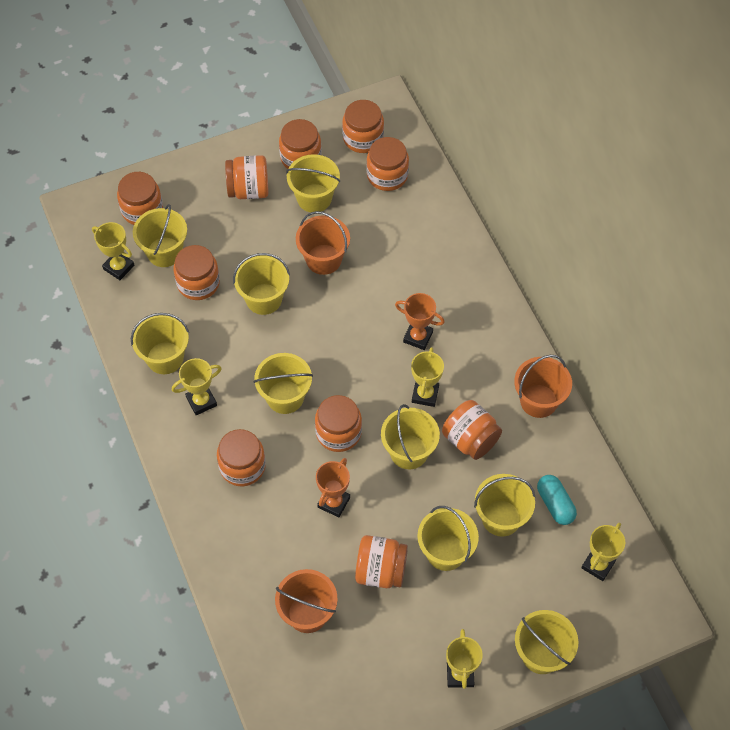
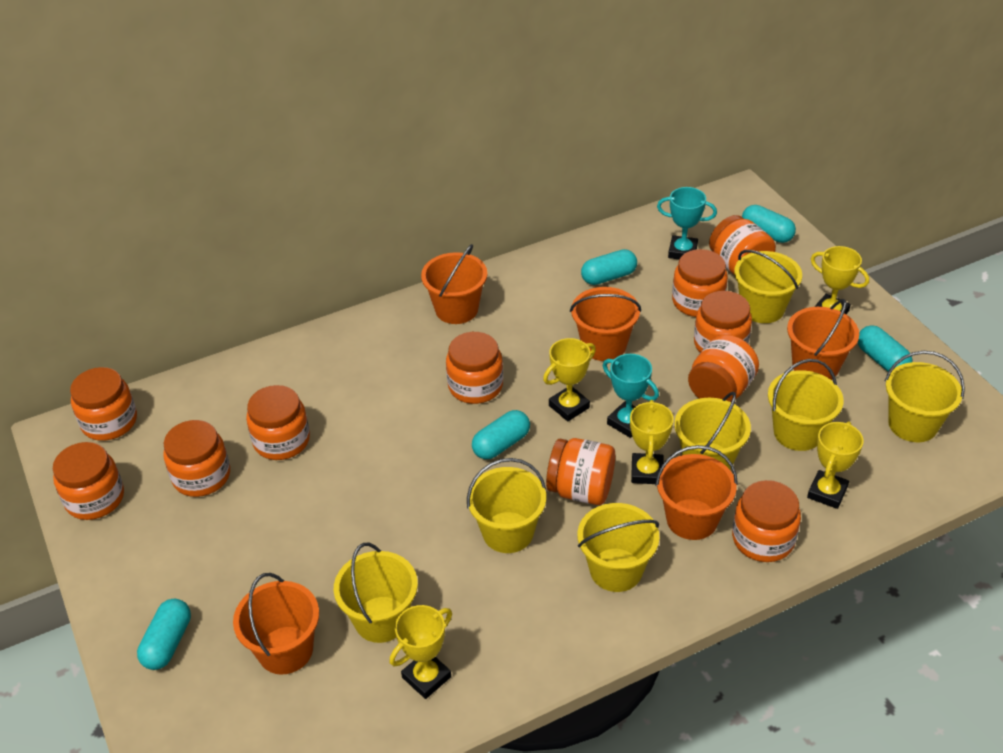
orange bucket: [275,569,338,633] [296,211,350,275] [514,355,572,418] = 3 -> [233,573,319,675] [421,244,487,324] [570,287,641,361] [655,445,738,540] [787,299,859,380] = 5
orange jar: [117,172,163,225] [174,245,220,300] [217,429,266,486] [225,155,269,199] [279,119,322,169] [315,395,362,452] [342,100,384,153] [355,535,408,588] [366,137,409,191] [442,400,502,460] = 10 -> [53,442,124,520] [70,367,137,441] [163,420,230,497] [246,385,310,460] [446,332,503,404] [546,438,615,505] [672,249,728,317] [688,334,759,402] [694,291,752,353] [709,215,776,275] [732,480,801,562] = 11
orange trophy: [316,458,350,517] [395,293,445,350] = 2 -> none = 0
turquoise capsule: [537,475,577,525] = 1 -> [137,598,191,670] [472,410,530,459] [581,249,637,285] [742,205,796,243] [858,325,912,371] = 5
turquoise trophy: none = 0 -> [603,354,659,438] [657,187,717,260] = 2
yellow bucket: [131,313,189,374] [133,204,187,267] [233,253,290,315] [253,353,313,414] [286,154,340,212] [381,404,440,469] [417,506,479,571] [474,474,535,537] [515,610,578,674] = 9 -> [334,543,418,643] [467,458,546,553] [577,503,659,592] [675,392,751,470] [734,250,802,323] [768,359,844,451] [885,351,965,442] = 7

